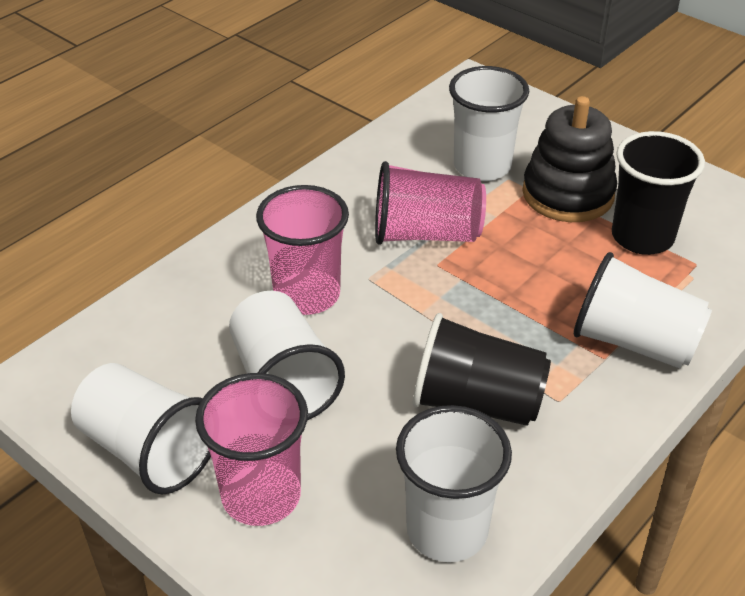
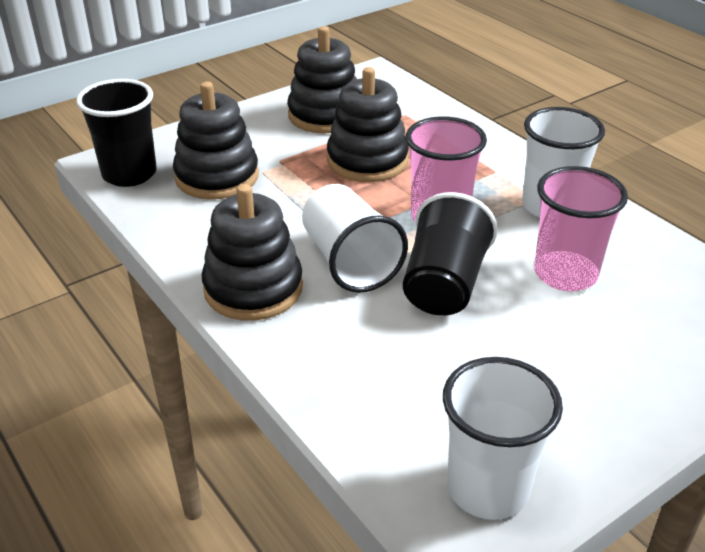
black stacking toy: [522,96,617,222] = 1 -> [173,82,259,199] [202,184,303,321] [287,26,357,133] [327,67,409,182] = 4
pink cup: [195,373,308,526] [256,185,349,315] [375,161,486,245] = 3 -> [406,116,487,222] [534,166,628,291] = 2
white cup: [71,363,211,495] [229,291,345,420] [396,405,512,562] [449,66,529,181] [573,252,712,368] = 5 -> [302,184,408,293] [443,357,563,520] [522,107,605,218] = 3

